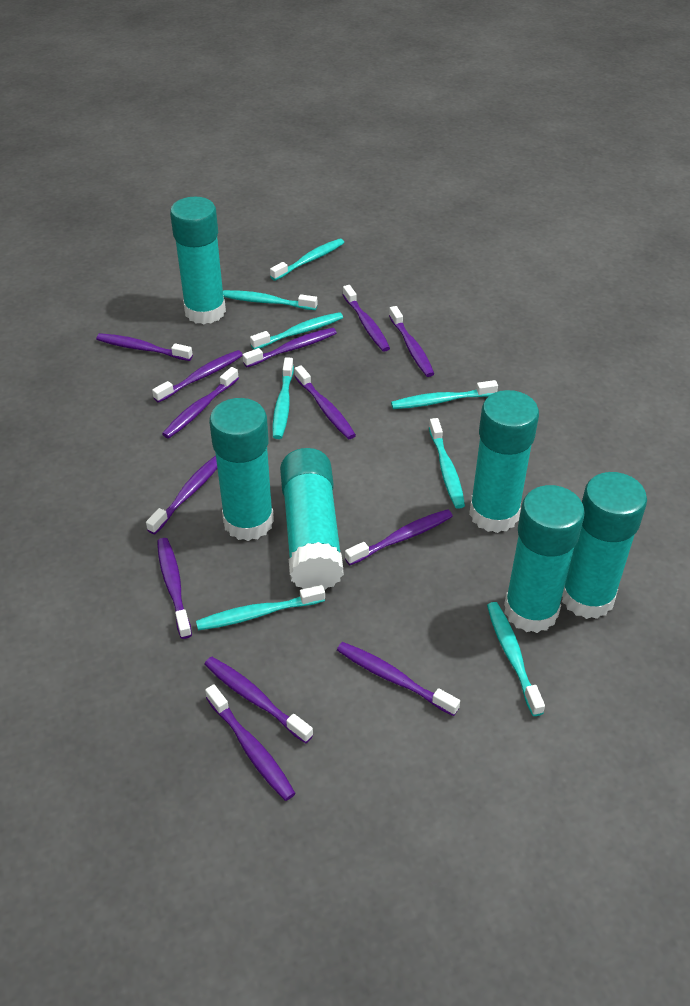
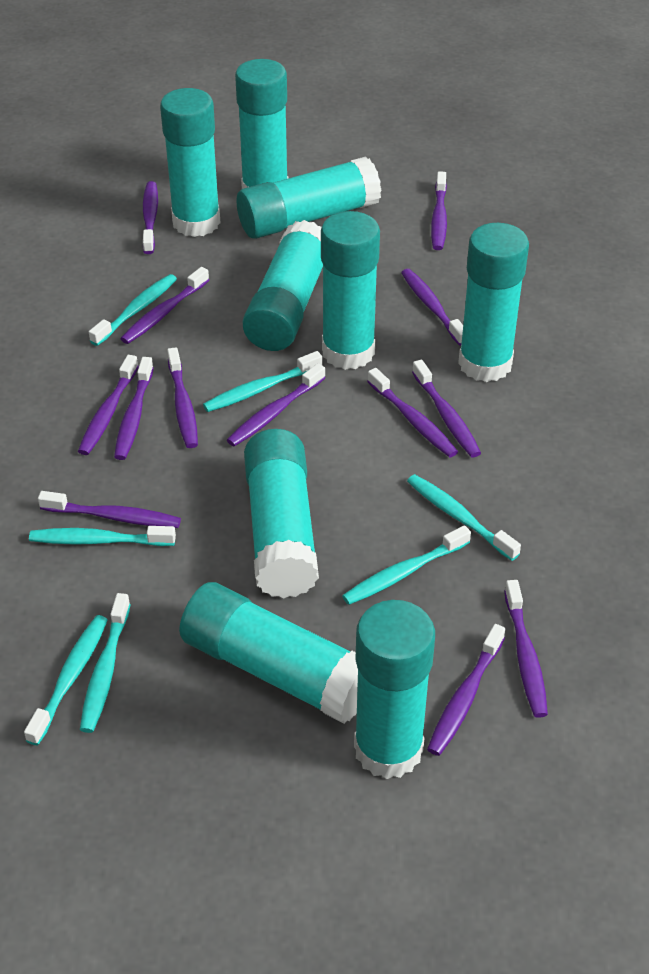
turquoise glue stick: [170,197,226,324] [209,398,274,541] [280,448,344,590] [469,390,539,533] [504,485,585,633] [562,472,647,619] = 6 -> [160,88,220,237] [179,582,358,724] [235,59,289,189] [237,157,381,239] [243,220,323,351] [244,429,319,598] [321,211,380,370] [354,600,435,779] [458,223,529,382] = 9
turquoise toothbrush: [196,585,325,630] [223,290,317,310] [250,312,343,350] [270,239,344,281] [273,357,294,439] [391,380,498,409] [429,418,465,509] [487,602,545,716] = 8 -> [24,615,108,745] [29,526,176,546] [80,593,131,733] [89,274,177,346] [203,351,322,412] [342,525,471,605] [407,474,521,561] = 7

